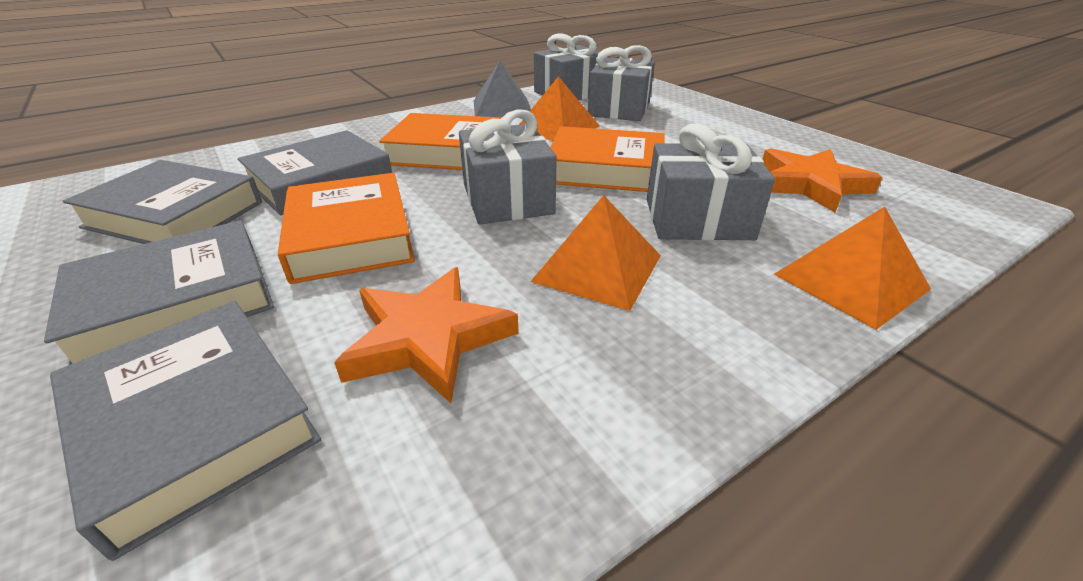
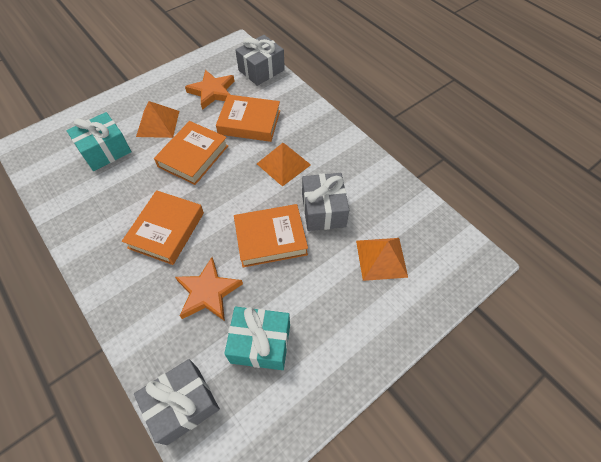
grey book: [44,220,274,365] [50,301,321,561] [63,160,262,244] [237,130,392,215] = 4 -> none = 0
grey gift: [459,109,557,224] [534,33,609,100] [588,45,655,121] [647,124,775,240] = 4 -> [134,359,220,445] [235,35,285,86] [302,173,349,231] = 3
grey pyramid: [474,61,531,117] = 1 -> none = 0
orange book: [278,173,415,284] [379,113,502,170] [550,126,665,192] = 3 -> [122,190,204,265] [154,121,228,185] [216,95,280,142] [234,204,308,267] = 4
turquoise gift: none = 0 -> [66,112,132,171] [224,307,290,370] = 2

